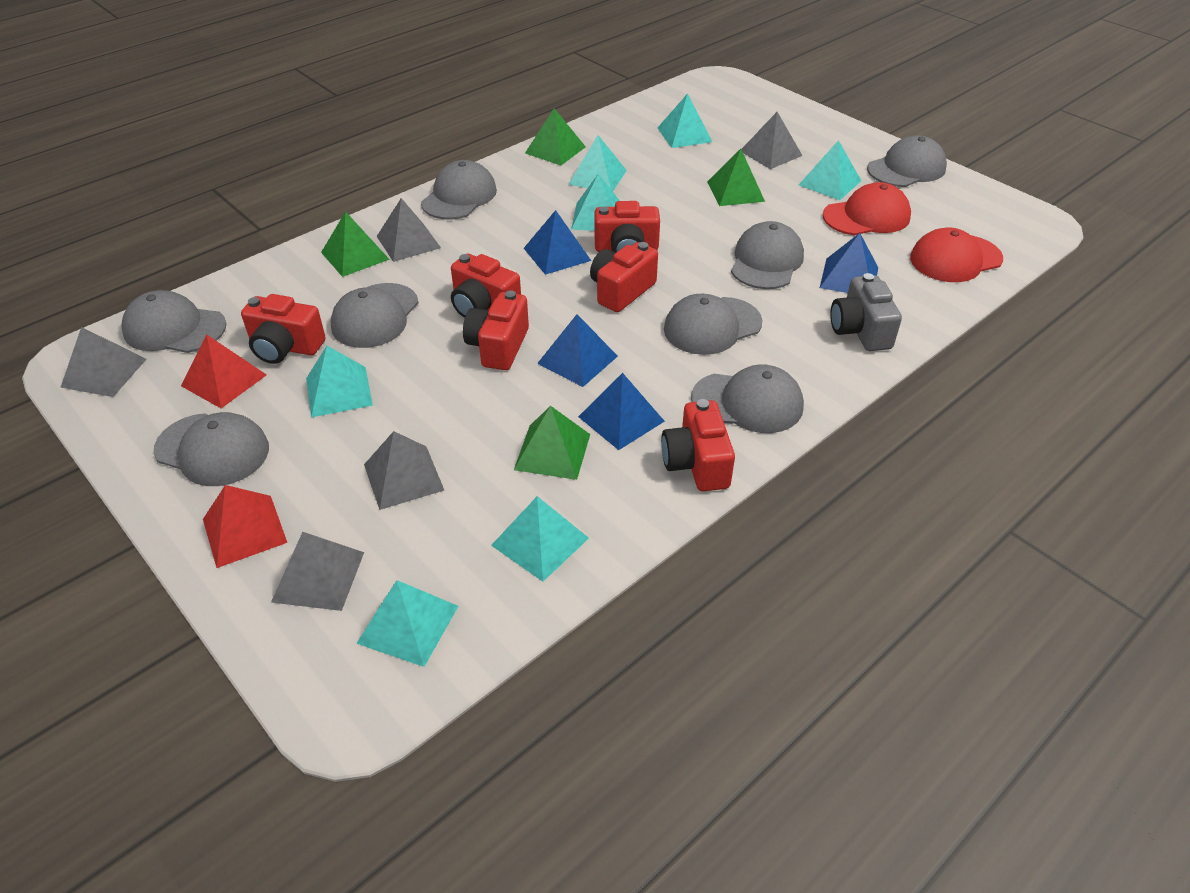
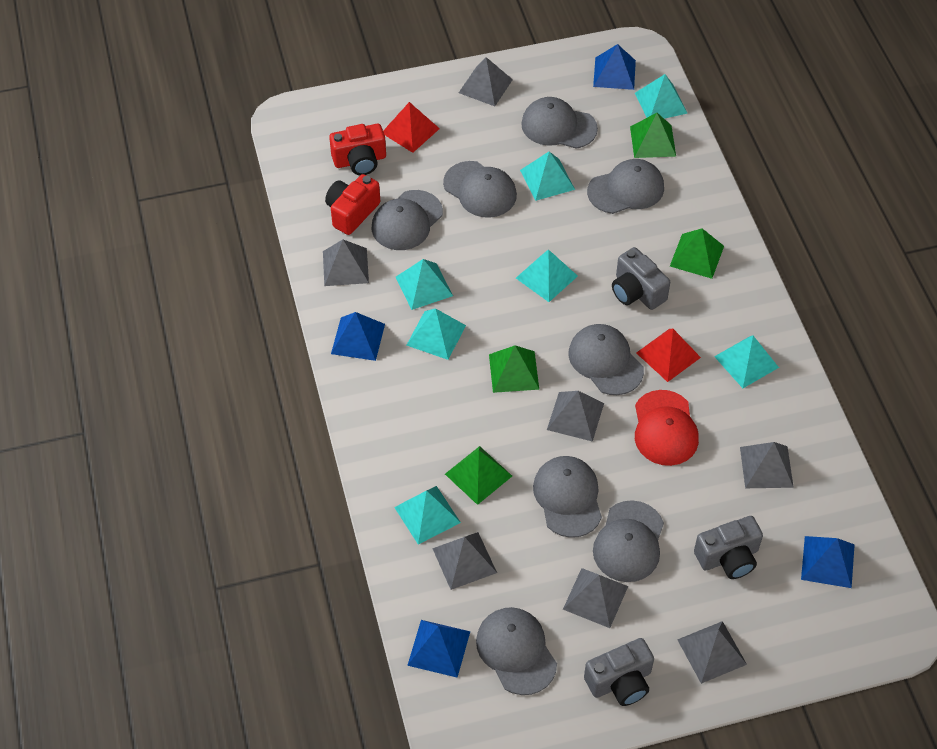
grey camera: [830,273,902,351] = 1 -> [584,638,654,706] [612,247,670,310] [694,516,763,579] = 3
grey pyramid: [60,327,146,397] [271,532,364,611] [364,431,444,510] [377,198,441,262] [741,112,803,169] = 5 -> [323,240,369,286] [432,532,497,590] [459,57,513,106] [547,391,604,442] [563,568,628,628] [677,621,747,684] [740,442,794,488] = 7
red camera: [241,294,325,364] [451,254,521,318] [463,291,529,370] [590,242,658,312] [595,201,660,253] [661,399,735,491] = 6 -> [325,174,380,235] [329,124,386,175] = 2
red cap: [823,182,911,235] [910,228,1003,282] = 2 -> [635,390,699,466] = 1

